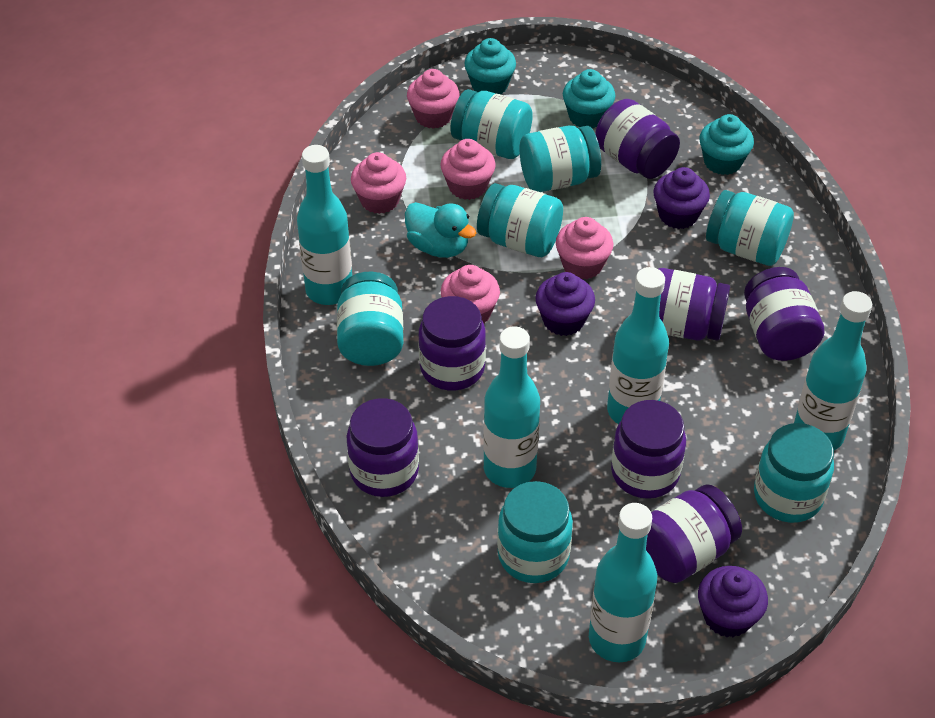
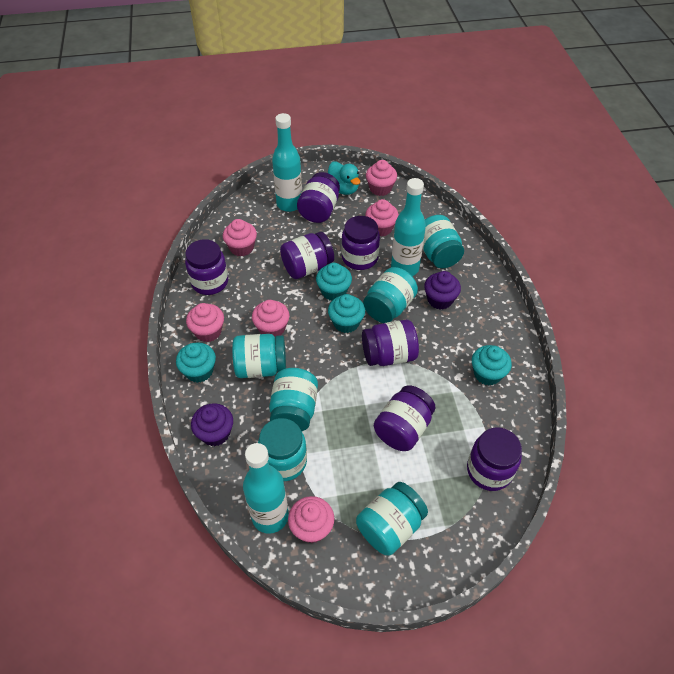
pink cupcake: [351,152,406,214] [407,69,459,129] [440,139,496,200] [441,265,500,324] [556,217,614,279] = 5 -> [186,303,224,342] [223,219,257,256] [252,300,289,337] [288,496,334,543] [365,199,399,237] [366,160,397,196] = 6
purple cupcake: [535,272,595,336] [653,167,710,229] [698,566,768,637] = 3 -> [191,403,233,446] [424,271,461,309] = 2
turquoise bottle: [297,145,352,305] [483,326,540,488] [589,503,657,662] [607,267,669,424] [794,291,872,450] = 5 -> [243,443,289,534] [272,113,302,212] [391,178,426,276] = 3
turquoise cupcake: [464,38,516,94] [563,69,615,128] [699,114,754,175] = 3 -> [176,342,216,383] [316,263,352,300] [328,294,365,333] [472,345,512,385] = 4
turquoise jar: [337,272,404,366] [451,89,533,159] [477,183,563,257] [497,481,573,583] [519,125,601,192] [706,190,794,266] [754,423,834,523] = 7 -> [232,334,286,378] [258,418,307,481] [269,368,318,431] [356,482,428,556] [363,267,418,323] [423,215,464,268] = 6

